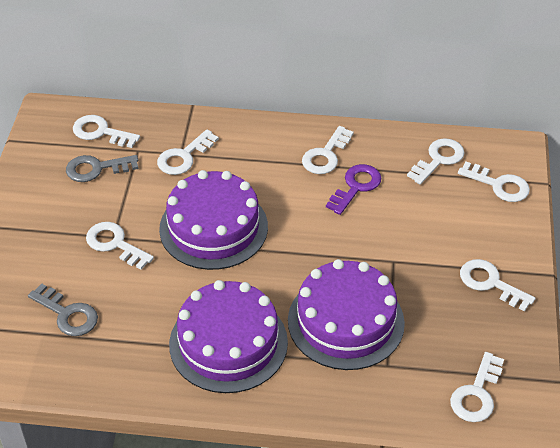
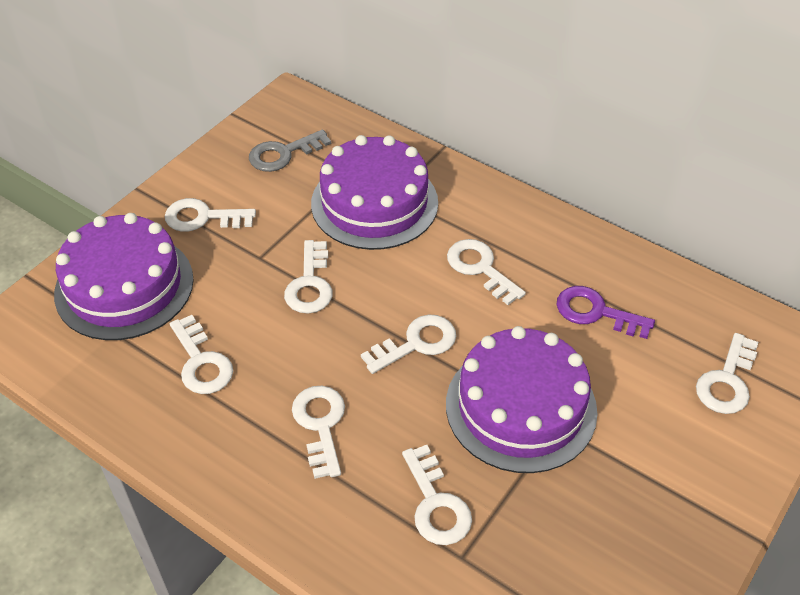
grey key: [28,284,98,336] [66,155,138,182] = 2 -> [249,129,331,172] = 1

